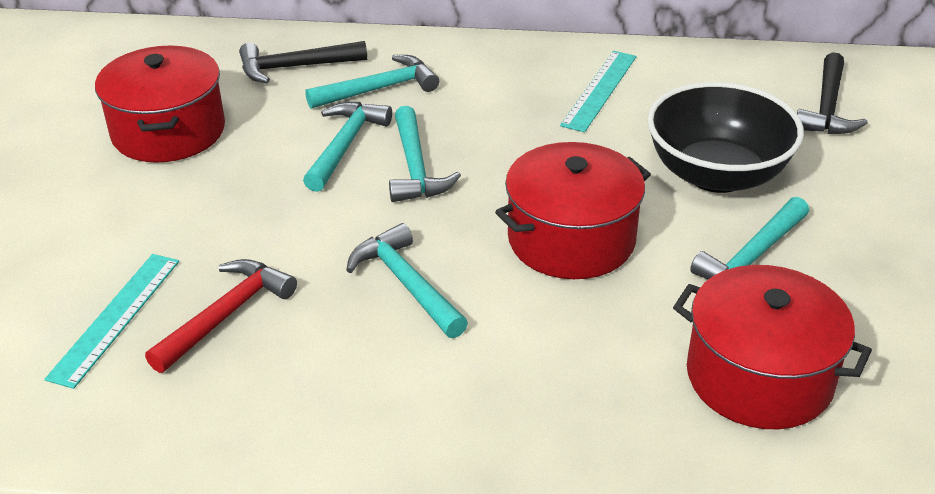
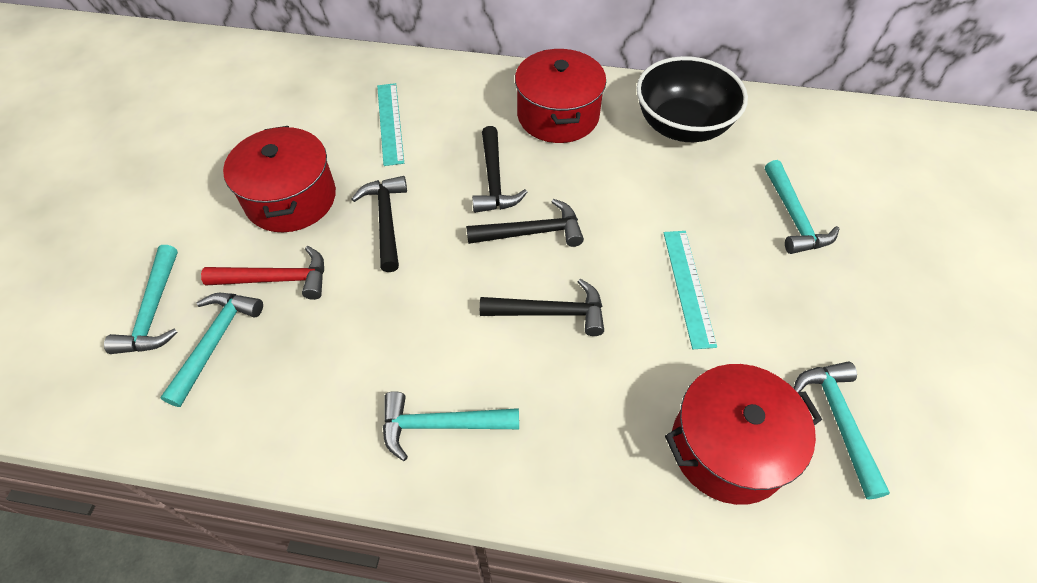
black hammer: [239,41,367,83] [797,52,868,134] = 2 -> [352,176,407,272] [466,199,584,247] [472,126,527,213] [480,279,604,336] = 4

